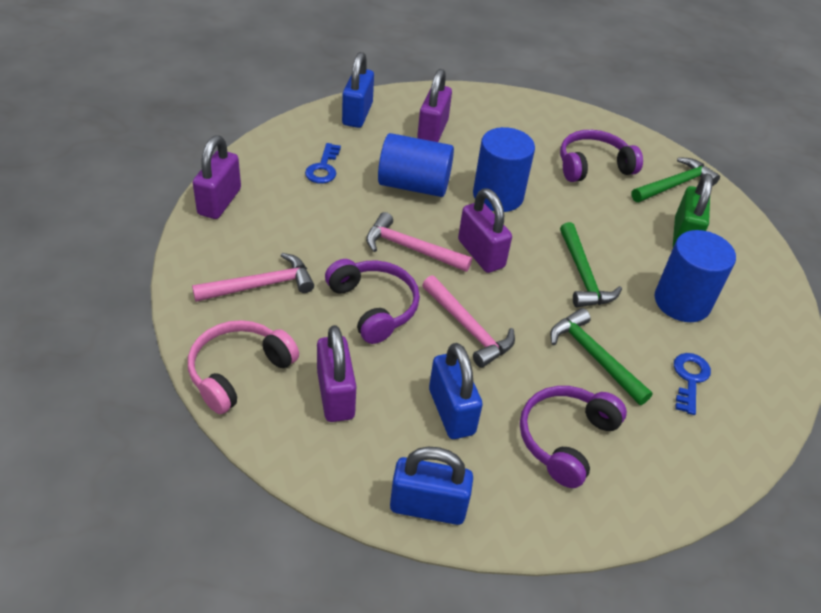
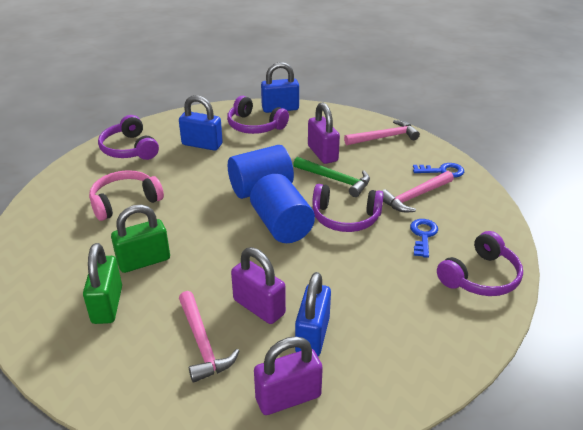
blue cylinder: [378,133,454,197] [473,127,535,212] [655,230,736,322] = 3 -> [228,145,294,199] [250,174,315,243] = 2
green hammer: [550,308,653,405] [560,222,622,308] [631,157,720,202] = 3 -> [293,157,370,197] = 1
green padlock: [673,173,713,247] = 1 -> [83,243,122,324] [111,204,170,273] = 2
purple headphones: [325,259,420,344] [520,386,627,488] [560,130,643,182] = 3 -> [98,115,159,160] [227,96,289,134] [312,184,384,232] [437,231,523,296] = 4
purple padlock: [193,135,241,219] [317,325,356,422] [417,69,452,142] [458,188,512,273] = 4 -> [231,247,286,324] [254,336,323,415] [308,102,340,164] = 3

